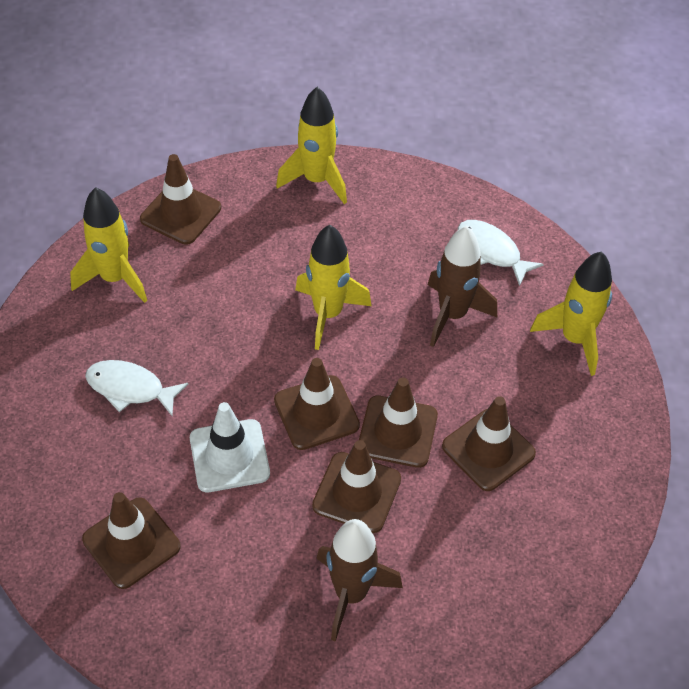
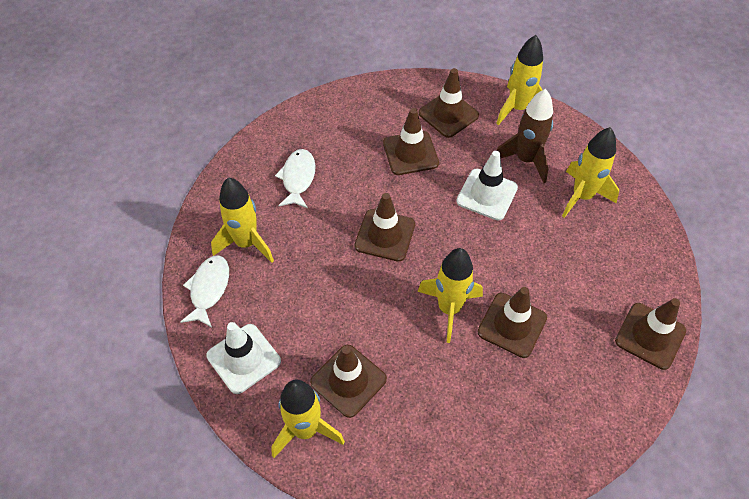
brown rocket: [316,519,403,642] [428,226,497,347] = 2 -> [497,89,553,183] = 1
white traffic cone: [190,402,270,492] = 1 -> [206,322,281,394] [456,151,518,220] = 2
yellow rocket: [70,187,147,303] [276,87,347,204] [295,225,372,350] [530,251,612,376] = 4 -> [211,177,274,263] [271,380,345,458] [417,248,483,343] [496,35,543,125] [562,127,619,218] = 5

